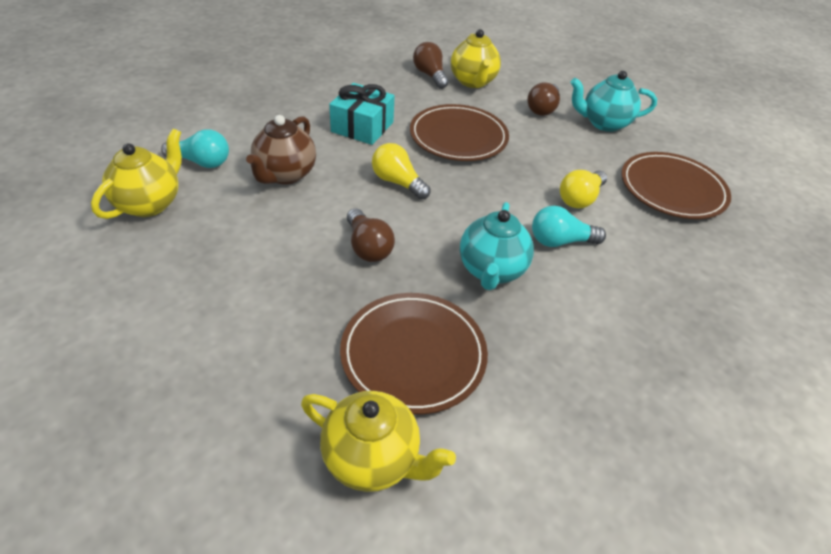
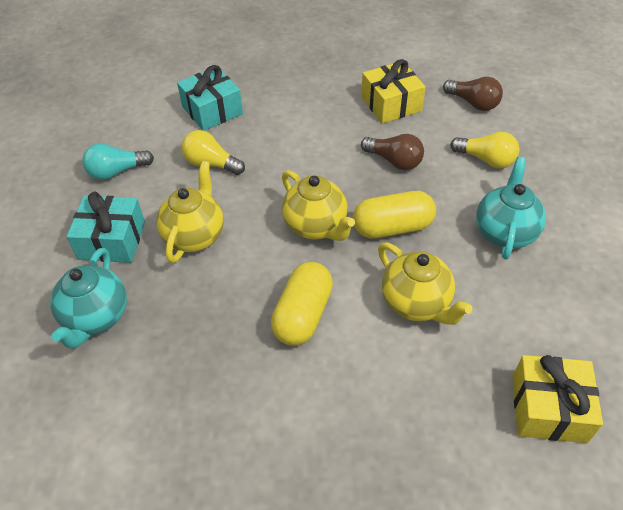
brown light bulb: [347,208,395,262] [413,42,449,89] [527,82,560,116] = 3 -> [361,134,424,170] [443,77,503,111] = 2
brown plate: [340,293,488,415] [410,104,509,161] [621,152,731,219] = 3 -> none = 0
brown teapot: [246,115,316,185] = 1 -> none = 0
turquoise gift: [329,83,394,145] = 1 -> [67,192,145,263] [177,65,243,131] = 2
turquoise light bulb: [161,129,229,168] [532,206,606,247] = 2 -> [83,143,154,180] = 1
yellow capsule: none = 0 -> [271,262,333,346] [353,191,436,239] = 2
yellow gift: none = 0 -> [361,59,425,123] [512,355,603,443] = 2

